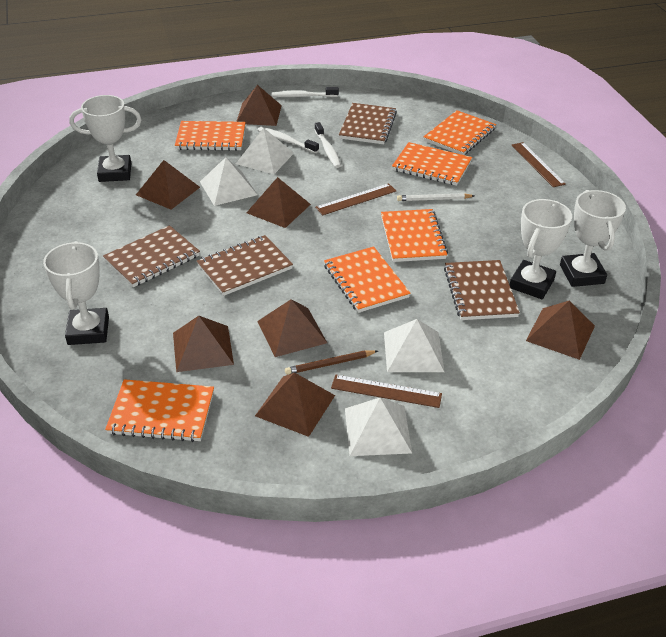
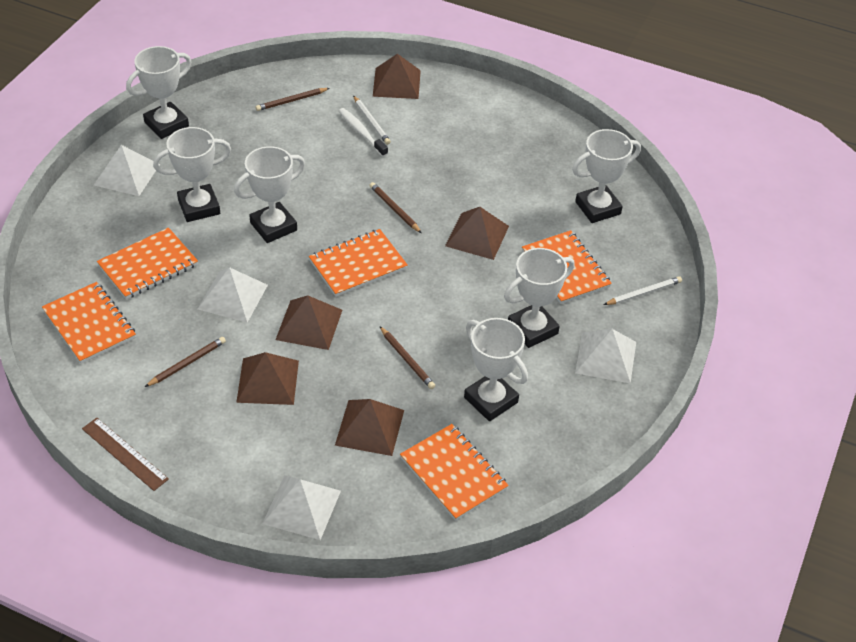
brown notebook: [103,225,200,287] [197,235,293,296] [339,103,397,144] [444,260,520,320] = 4 -> none = 0
brown pencil: [285,350,378,375] = 1 -> [145,337,226,387] [255,88,330,111] [369,182,422,233] [380,326,435,389] = 4
brown pyramid: [136,160,200,210] [173,316,234,372] [236,85,282,126] [247,177,311,228] [255,373,335,437] [257,299,327,357] [526,301,595,360] = 7 -> [236,352,299,405] [275,295,342,350] [335,399,404,456] [373,54,421,99] [445,207,509,260] = 5
brown ruler: [315,183,396,215] [331,374,442,408] [512,142,566,187] = 3 -> [82,418,169,491] = 1
orange notebook: [105,379,214,442] [175,121,245,151] [324,246,411,313] [381,209,448,262] [392,142,472,186] [423,110,496,155] = 6 -> [42,282,136,364] [97,228,198,299] [309,229,408,297] [400,424,509,521] [522,230,612,304] = 5
white pencil: [397,193,474,201] = 1 -> [353,95,391,145] [604,276,682,305] = 2
white toothbrush: [258,127,319,153] [271,87,339,97] [314,122,341,168] = 3 -> [339,108,388,157] = 1
white trophy: [43,241,109,345] [69,95,142,182] [510,199,572,299] [560,190,626,287] = 4 -> [126,46,191,139] [153,127,231,222] [234,146,305,243] [464,318,528,421] [504,248,575,348] [572,129,641,223] = 6

